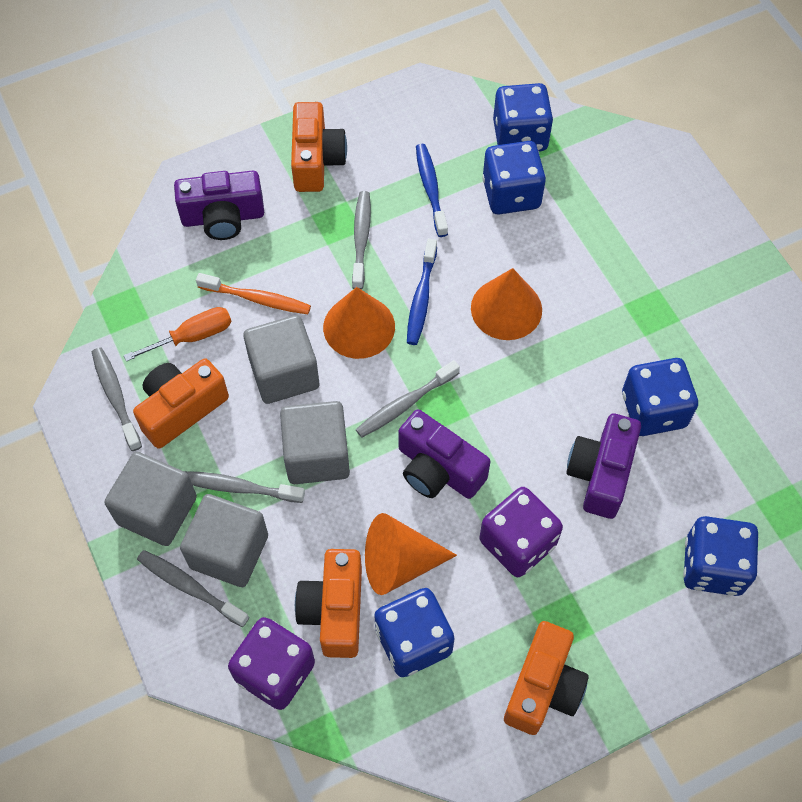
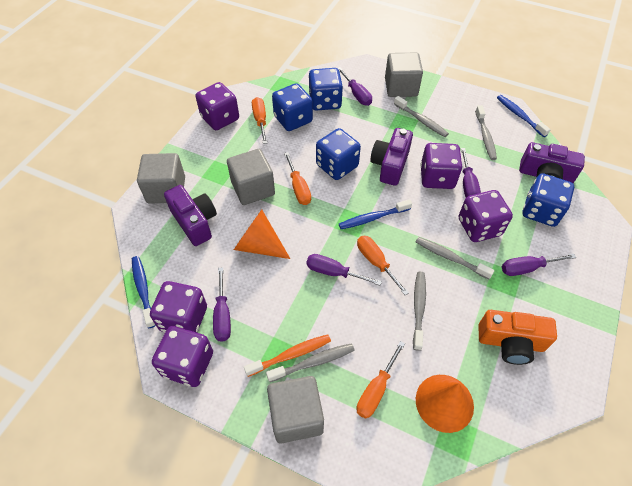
blue dice: [374,588,455,677] [482,141,546,214] [493,83,553,151] [622,358,698,436] [683,516,759,596] = 5 -> [272,83,313,131] [309,68,343,111] [316,128,361,180] [523,173,574,227] = 4
blue toothbrush: [407,238,437,345] [416,144,448,237] = 2 -> [132,256,156,328] [339,199,412,229] [497,95,551,137] = 3
orange camera: [133,359,229,449] [291,102,347,192] [295,549,362,658] [504,621,589,735] = 4 -> [478,310,557,365] = 1
orange cone: [323,287,395,359] [365,513,457,595] [471,268,542,340] = 3 -> [234,210,290,259] [416,375,474,433] = 2
orange screwdriver: [124,307,232,362] = 1 -> [252,97,267,144] [284,152,311,205] [356,341,405,419] [357,236,409,295] = 4
purple dice: [228,617,315,710] [480,487,563,577] = 2 -> [150,281,207,333] [152,326,213,387] [196,82,239,130] [420,143,462,189] [459,190,513,242] = 5
purple screwdriver: none = 0 -> [213,267,231,342] [306,254,382,286] [338,67,372,106] [461,148,481,197] [502,254,576,276] = 5

